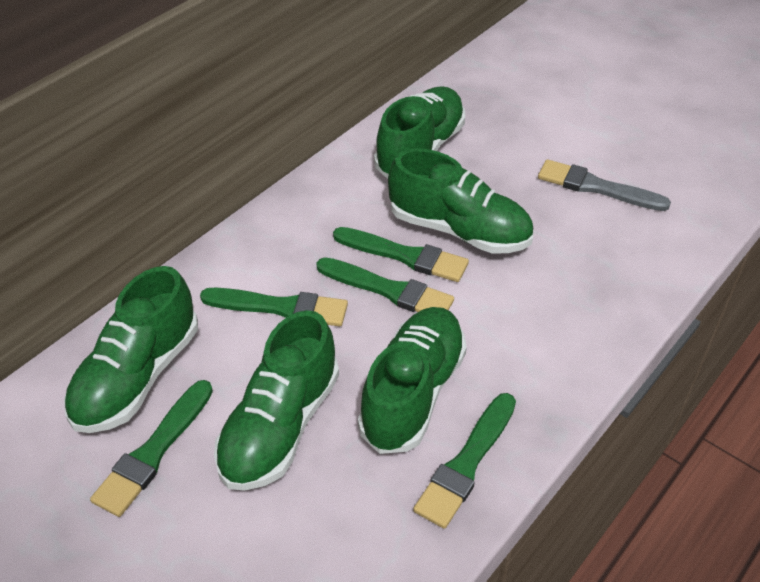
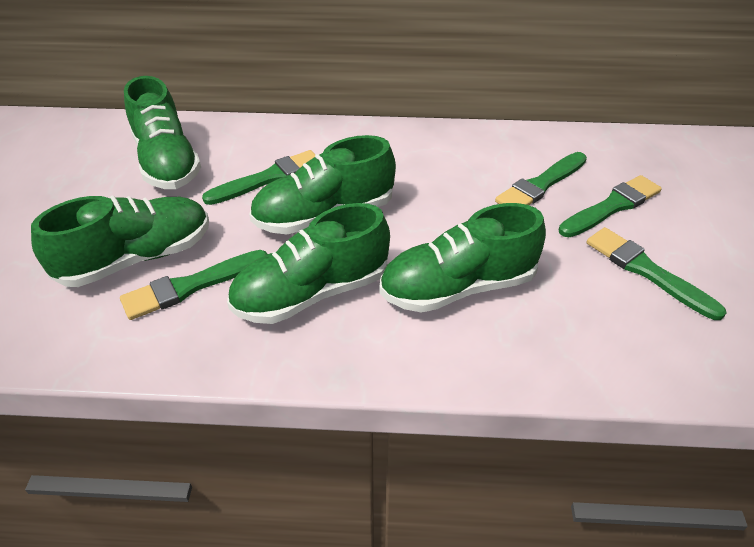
grey brush: [538,159,671,211] = 1 -> none = 0

